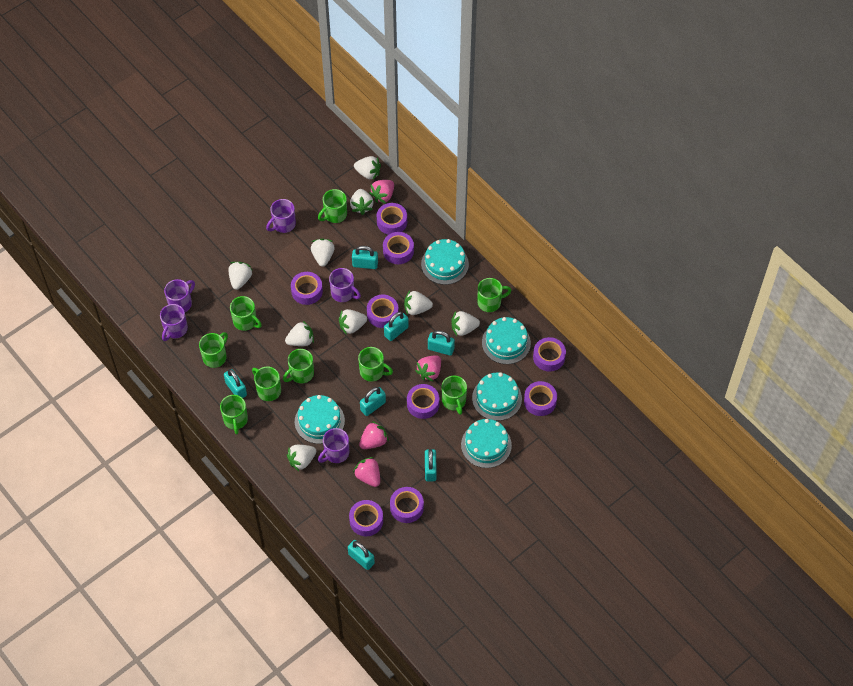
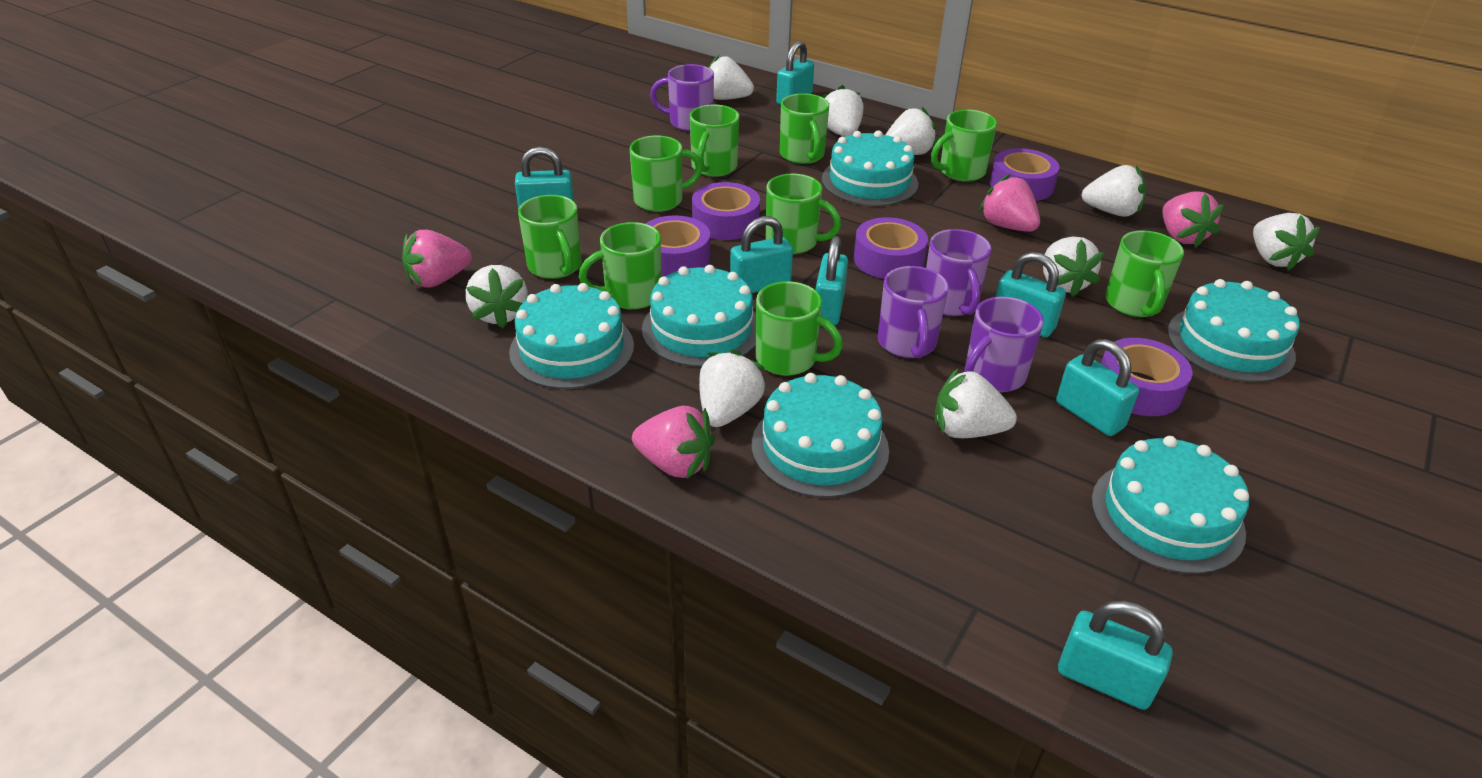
purple mug: [160,304,188,341] [164,279,195,312] [266,199,296,233] [318,428,349,463] [329,268,361,302] = 5 -> [650,64,714,131] [878,266,949,358] [926,229,991,316] [964,297,1043,392] = 4
purple tape: [291,272,323,305] [349,500,383,536] [367,295,399,328] [377,203,407,235] [383,232,414,264] [390,487,424,523] [407,384,440,419] [524,381,557,416] [533,337,566,371] = 9 -> [645,215,710,277] [692,182,760,240] [853,217,928,279] [990,148,1060,201] [1101,338,1192,416] = 5
turquoise cake: [295,395,345,444] [421,239,469,285] [461,419,512,468] [472,373,522,421] [482,317,531,364] = 5 -> [509,283,634,389] [642,265,756,367] [752,373,889,498] [822,130,918,206] [1091,436,1249,574] [1168,279,1300,382] = 6

